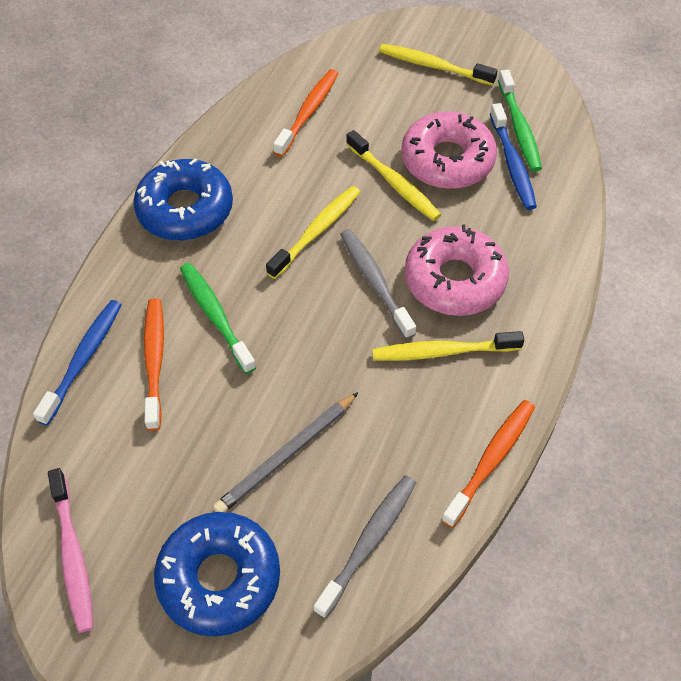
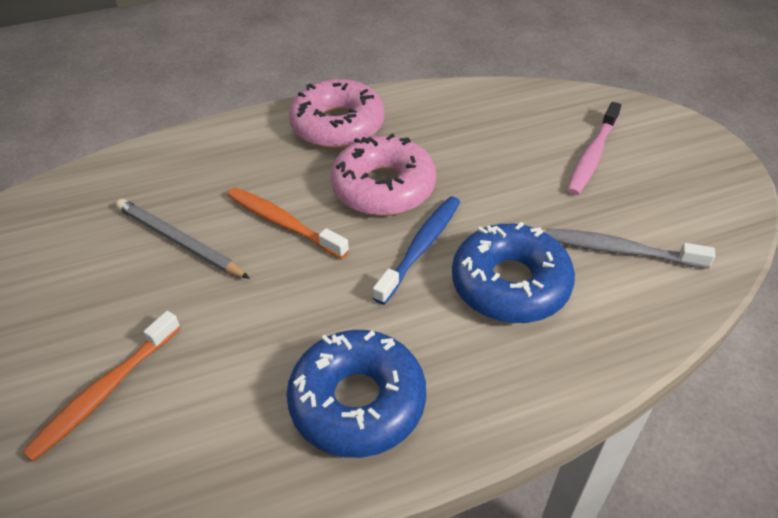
blue toothbrush: [33,300,122,426] [490,103,537,210] = 2 -> [373,196,460,305] = 1
green toothbrush: [180,263,256,374] [498,70,542,172] = 2 -> none = 0
grey toothbrush: [314,475,416,619] [340,229,416,339] = 2 -> [546,228,715,269] = 1
orange toothbrush: [144,298,164,431] [273,69,339,157] [441,400,535,528] = 3 -> [22,311,181,462] [227,188,349,259] = 2
yellow toothbrush: [266,186,360,279] [346,130,441,221] [372,331,524,361] [379,44,498,86] = 4 -> none = 0

